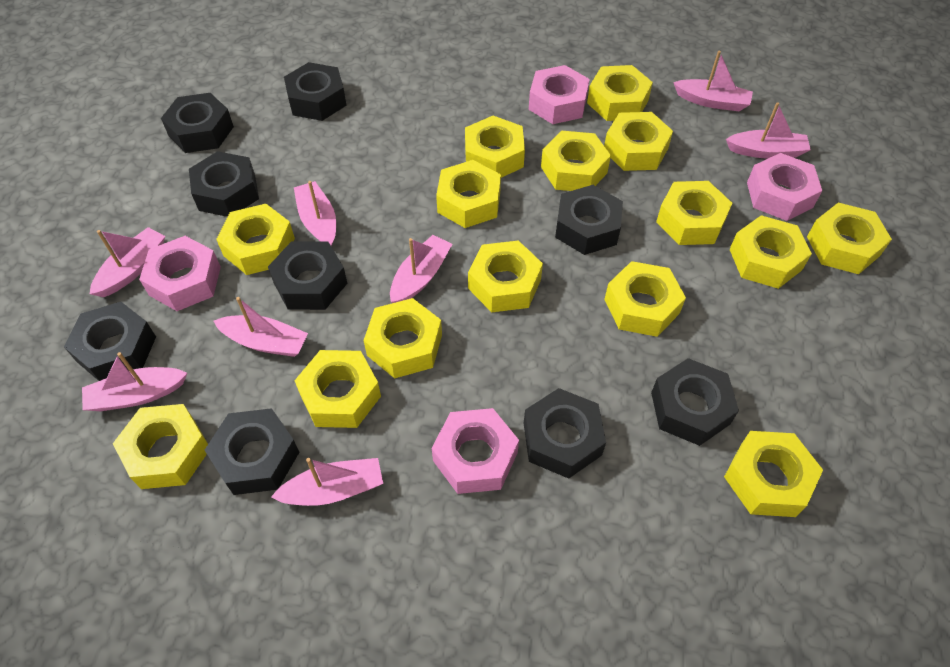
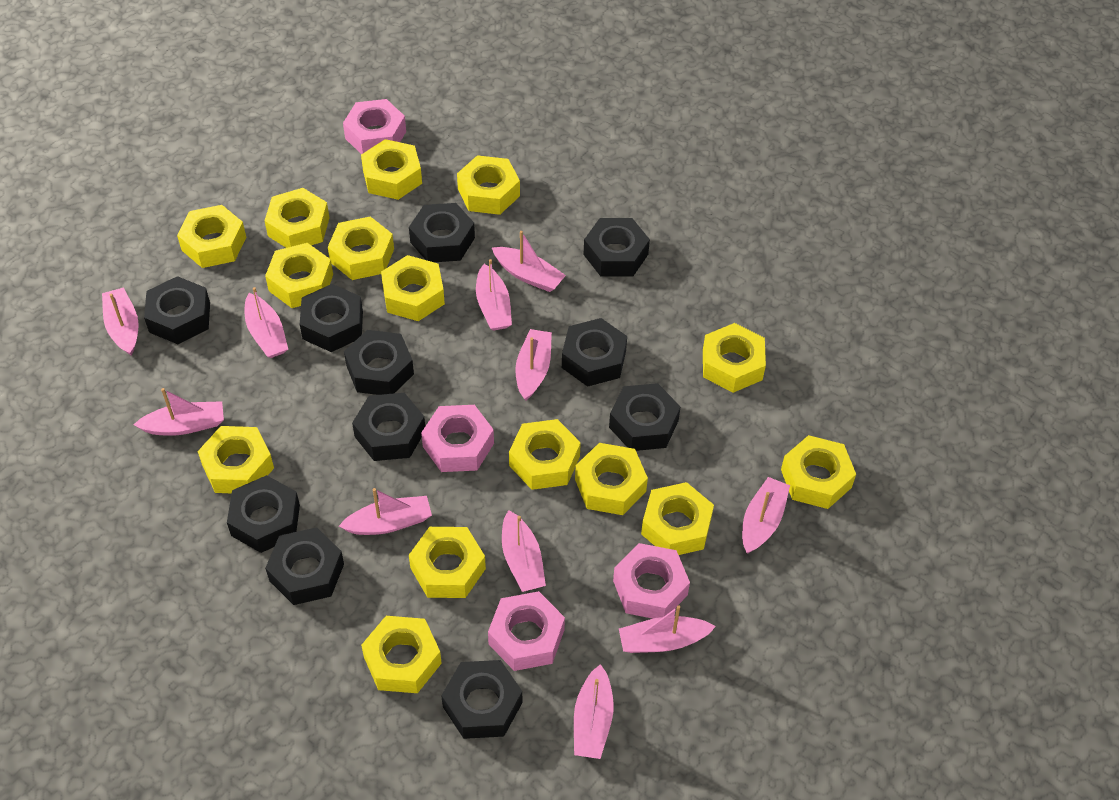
black nut: [64,302,156,381] [161,93,234,153] [189,151,259,217] [205,408,299,495] [268,241,347,310] [284,62,347,121] [524,388,606,479] [555,185,623,255] [651,358,739,446] = 9 -> [144,276,210,344] [227,475,300,553] [265,527,344,605] [300,284,363,352] [344,330,414,395] [352,393,425,461] [409,203,475,262] [441,660,522,739] [562,318,627,387] [583,218,650,276] [609,383,680,451] = 11
pink boat: [82,352,187,411] [90,227,165,297] [214,297,308,357] [271,458,383,506] [294,181,336,246] [390,235,452,303] [673,51,753,111] [726,102,811,158] = 8 -> [102,287,139,356] [134,388,224,436] [245,287,288,358] [339,488,432,535] [476,259,512,331] [492,231,566,292] [502,510,546,592] [515,329,552,400] [574,664,614,759] [619,605,716,653] [742,477,790,553] = 11

